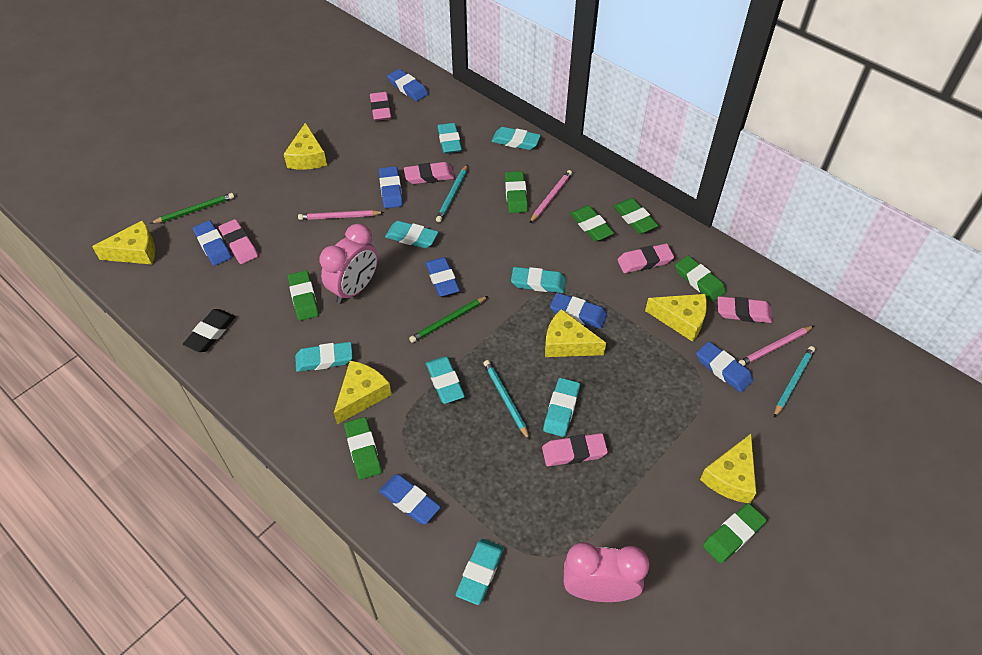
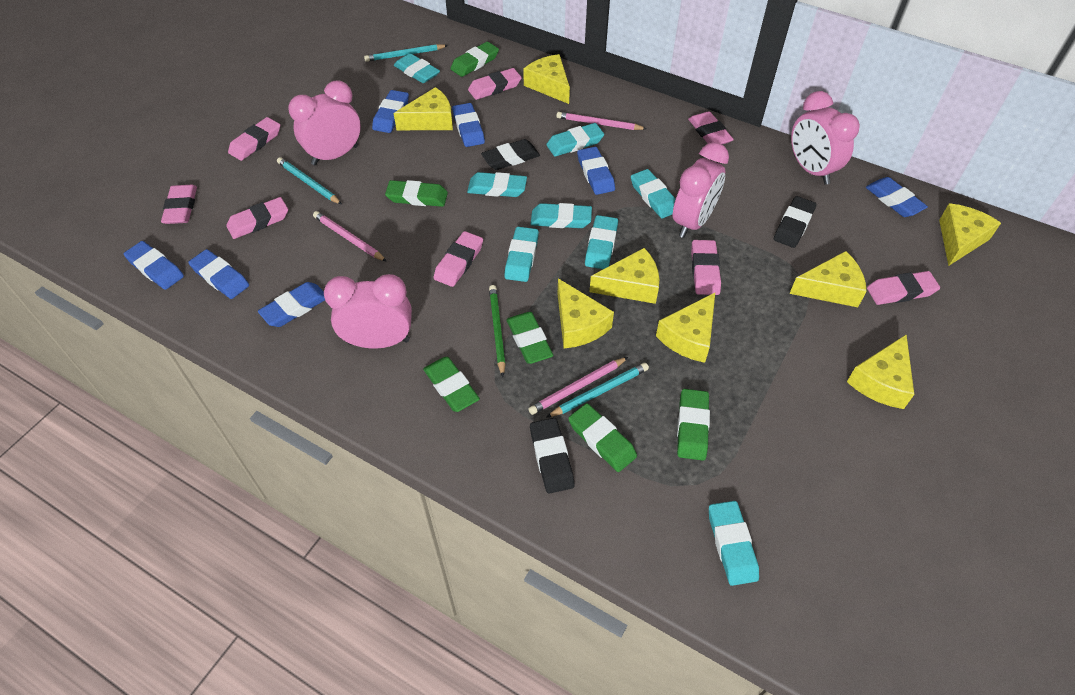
black eraser: [183,309,236,352] = 1 -> [481,139,540,170] [530,418,575,494] [774,196,817,248] = 3
green eraser: [288,270,319,321] [344,417,382,480] [505,171,528,213] [570,205,614,241] [613,198,659,234] [675,256,726,302] [703,503,767,564] = 7 -> [385,180,448,207] [423,357,480,412] [450,42,499,77] [506,312,553,364] [568,403,637,472] [677,389,710,461] = 6
green pencil: [150,193,234,224] [409,296,488,343] = 2 -> [489,285,506,377] = 1
pink clock: [320,224,378,304] [564,542,649,602] = 2 -> [288,80,361,165] [324,274,412,349] [673,142,729,238] [791,91,860,185] = 4
pink eraser: [219,219,258,264] [370,92,391,121] [404,162,454,184] [542,433,608,466] [617,244,674,273] [718,296,773,323] = 6 -> [161,185,197,224] [226,197,288,239] [228,117,280,161] [434,231,483,287] [468,68,522,100] [688,111,734,145] [691,240,721,295] [867,271,940,305] = 8
yellow cheese: [92,220,155,265] [284,122,327,170] [334,361,392,425] [545,309,606,357] [645,294,707,342] [700,434,756,503] = 6 -> [394,87,453,130] [523,54,570,104] [558,279,614,348] [590,248,659,304] [656,293,715,363] [790,251,867,307] [847,334,914,409] [939,203,1001,266] = 8

